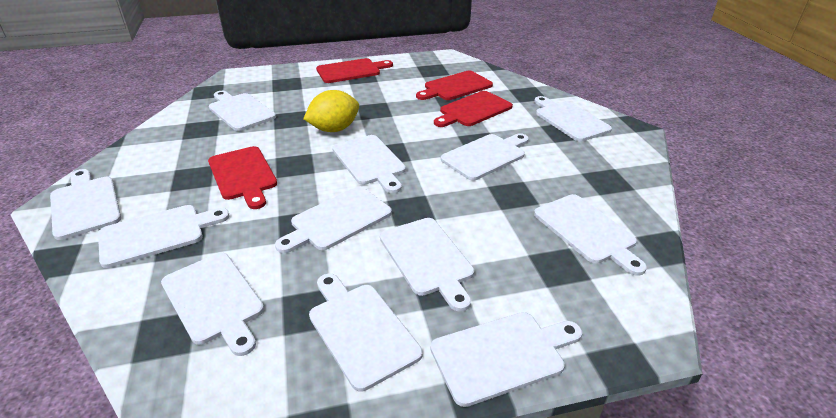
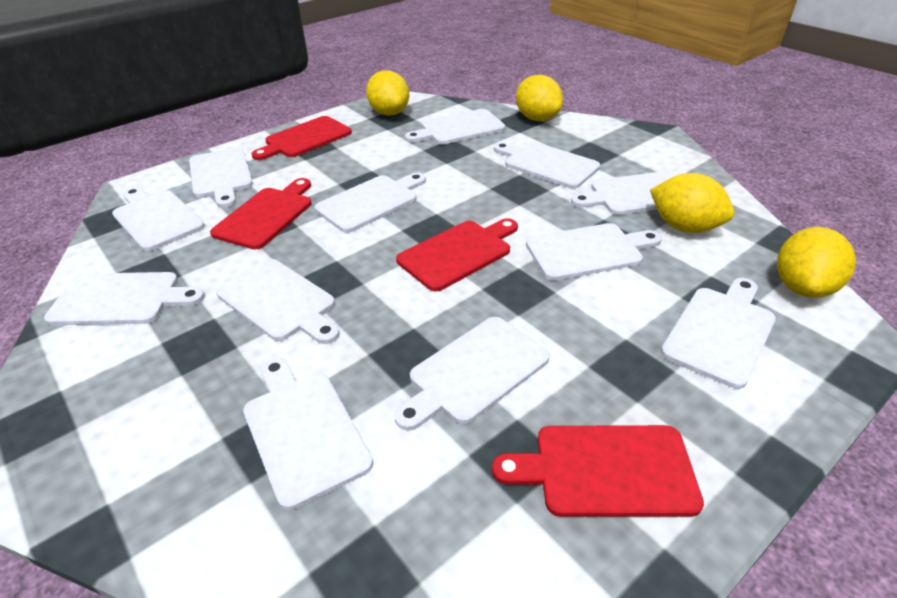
yellow lemon: [303,90,359,132] = 1 -> [366,70,409,116] [516,75,563,121] [650,173,734,233] [777,227,856,298] = 4

